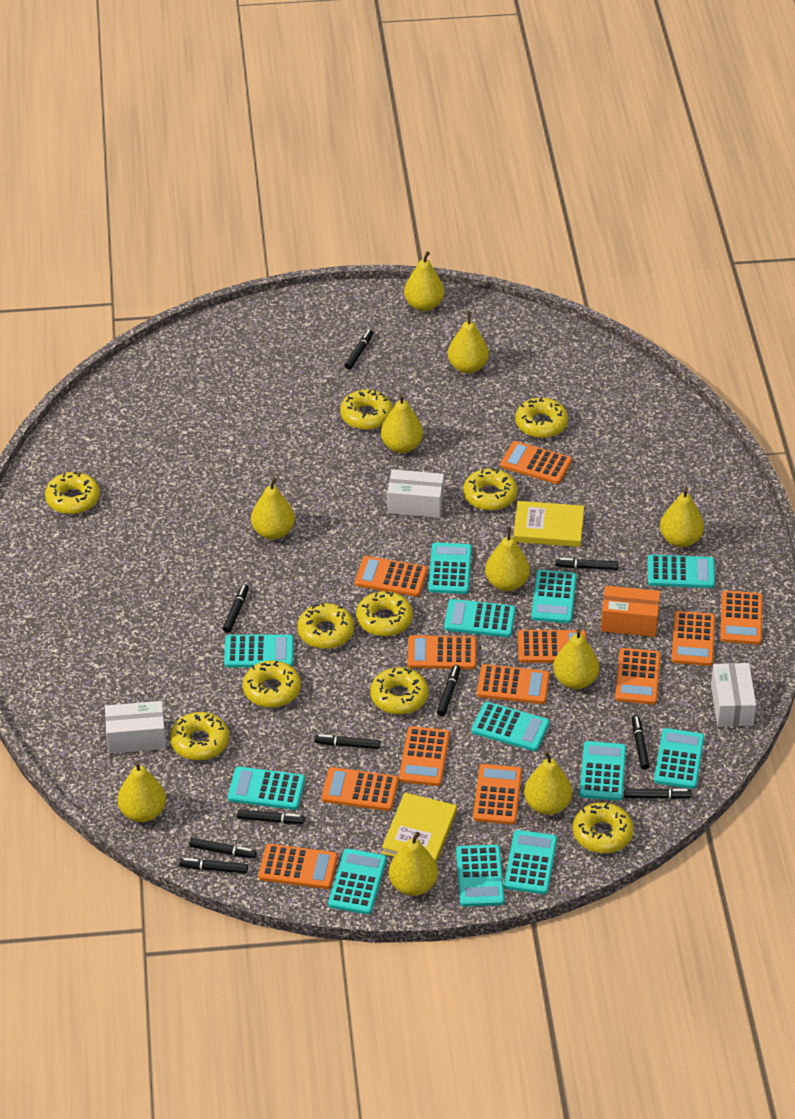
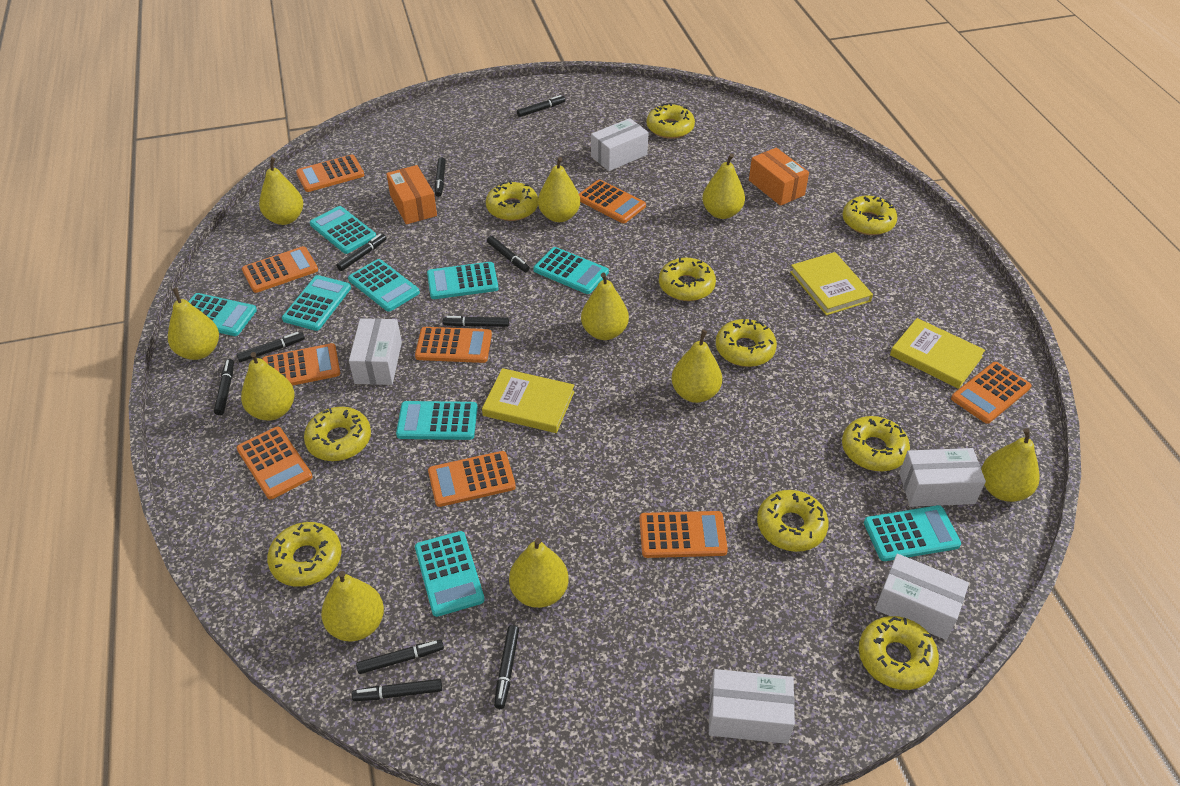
orange box: [601,586,660,637] = 1 -> [386,165,437,224] [749,148,809,206] = 2
orange calculator: [258,844,338,889] [321,767,399,811] [355,556,428,597] [399,726,450,786] [407,635,476,669] [473,764,522,825] [477,664,550,704] [500,441,572,484] [518,630,586,663] [615,648,661,705] [672,611,715,666] [720,590,763,645] = 12 -> [237,427,313,499] [242,246,318,293] [262,343,340,386] [296,155,364,192] [415,327,492,363] [428,451,516,507] [579,180,646,223] [639,511,728,558] [951,362,1031,424] = 9
turquoise calculator: [224,634,294,668] [228,767,305,810] [328,849,387,915] [428,542,472,594] [444,599,516,637] [456,845,505,907] [471,702,550,751] [504,830,557,894] [531,570,577,623] [579,741,626,801] [648,554,715,588] [654,728,704,789] = 12 -> [188,293,257,336] [282,275,351,331] [310,206,376,254] [348,259,420,312] [396,401,478,440] [415,531,485,617] [427,262,498,299] [533,247,609,294] [864,505,961,561] = 9
white box: [105,701,166,754] [387,469,444,518] [711,663,756,727] = 3 -> [349,318,402,385] [591,118,649,171] [709,669,795,744] [875,554,969,640] [899,448,986,507] = 5
yellow book: [382,793,457,864] [513,501,584,547] = 2 -> [482,368,575,433] [790,252,873,315] [890,318,985,389] = 3

